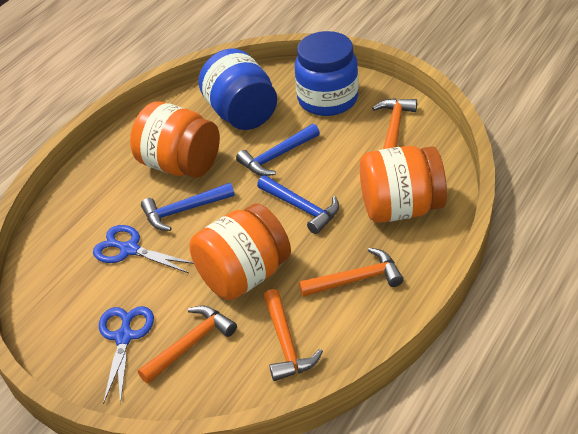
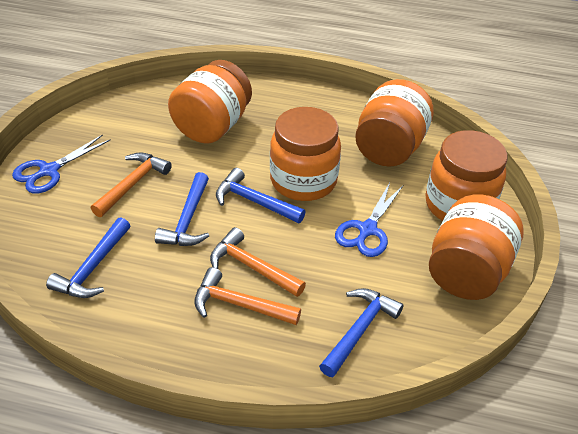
blue hammer: [141,183,235,231] [236,124,320,176] [257,175,339,234] = 3 -> [46,217,131,298] [155,172,209,246] [216,168,305,223] [319,288,404,377] = 4
blue jar: [198,48,277,130] [295,31,359,116] = 2 -> none = 0
orange hammer: [138,306,237,384] [264,289,323,381] [299,248,404,297] [372,98,417,149] = 4 -> [91,152,172,217] [194,267,301,325] [210,227,306,297] = 3
orange jar: [130,101,220,178] [189,203,291,300] [360,146,447,223] = 3 -> [168,60,252,144] [270,107,341,201] [355,79,434,167] [425,130,507,221] [429,195,524,300] = 5

